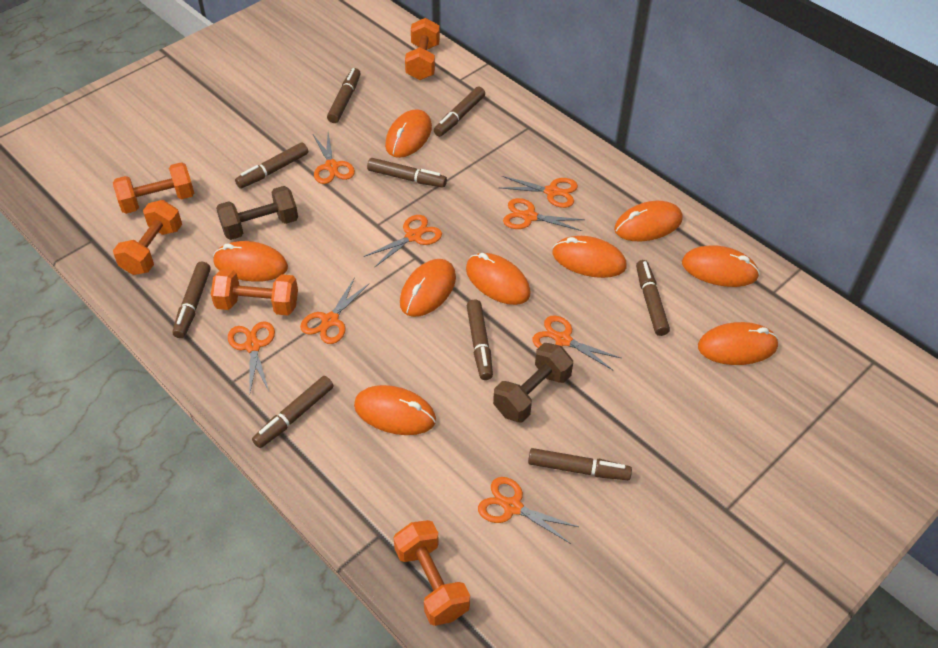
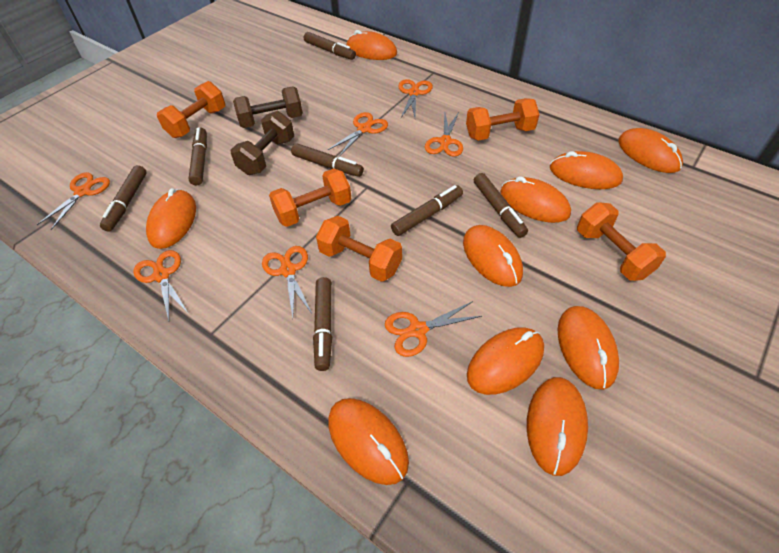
brown marker: [172,262,211,338] [235,142,308,189] [252,376,334,448] [327,68,361,123] [367,158,447,187] [434,87,485,137] [467,299,493,380] [528,448,632,480] [636,260,670,336] = 9 -> [100,165,147,231] [188,127,207,185] [291,143,364,177] [304,32,356,60] [313,277,332,371] [391,185,463,236] [474,173,528,238] = 7
orange mouse: [213,241,288,282] [354,385,436,435] [385,109,432,158] [400,259,456,317] [466,253,531,305] [552,236,627,278] [614,201,683,241] [682,245,760,287] [698,322,779,365] = 9 -> [146,188,196,249] [328,398,409,485] [346,30,397,60] [463,225,523,287] [467,327,544,395] [500,176,571,223] [527,377,588,476] [550,151,623,189] [558,306,619,390] [618,128,683,173] = 10
orange scissors: [228,321,275,392] [300,277,370,344] [313,133,355,184] [364,215,442,267] [478,477,579,544] [499,176,578,208] [503,198,585,231] [532,315,621,371] = 8 -> [37,172,110,230] [133,250,189,321] [262,246,312,318] [328,112,388,157] [385,301,482,357] [398,79,433,118] [425,112,463,157] = 7

